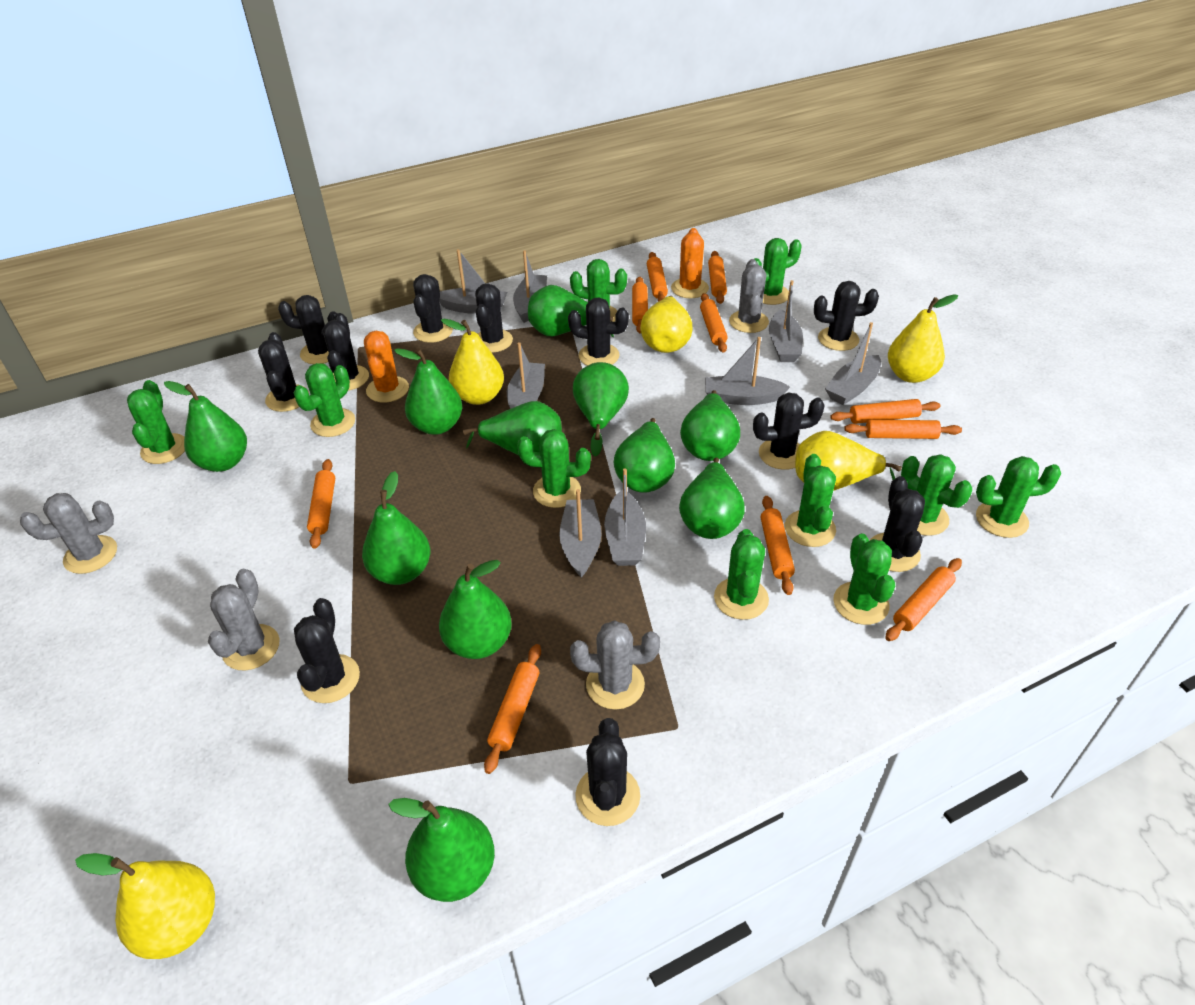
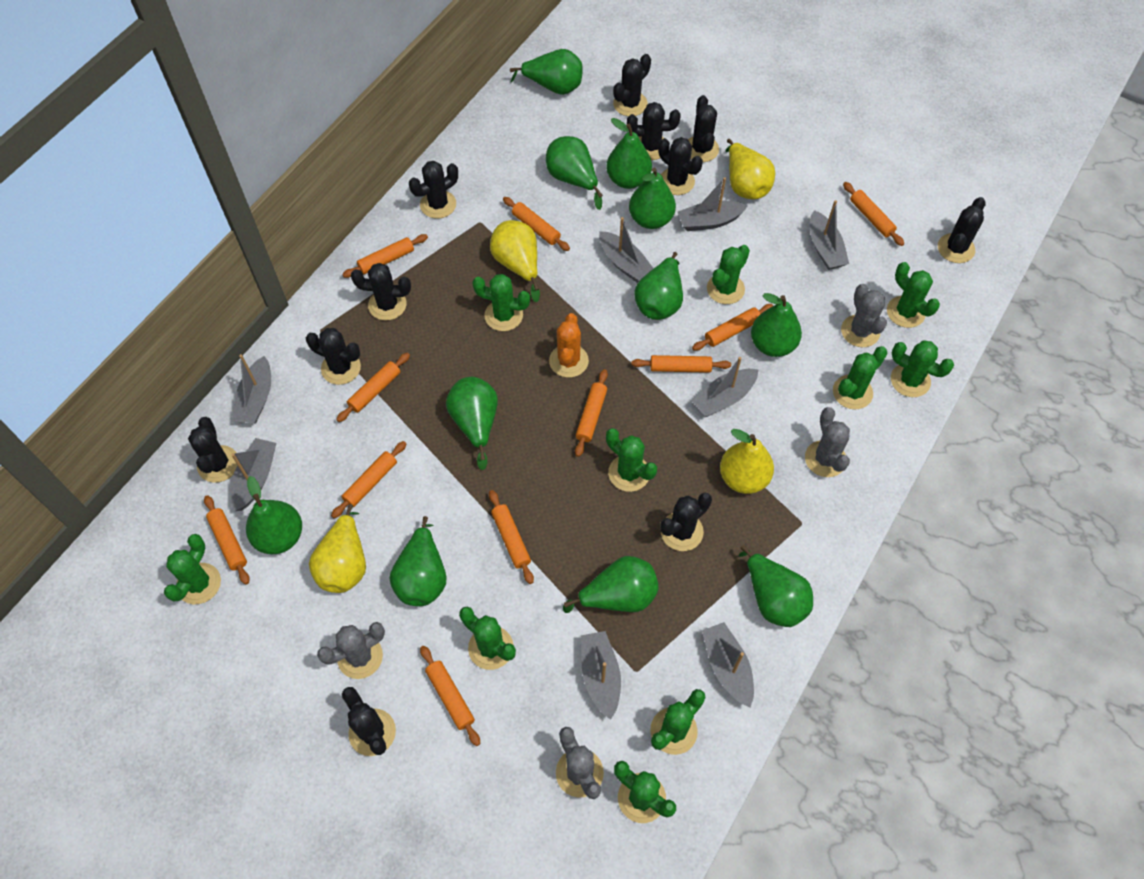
orange cactus: [364,331,409,403] [671,228,709,298] = 2 -> [549,313,589,377] = 1
orange rolling pin: [307,459,335,549] [484,644,541,774] [632,277,648,334] [647,252,668,302] [700,293,728,353] [708,251,727,304] [761,496,795,595] [830,399,940,424] [844,419,962,439] [885,558,962,641] = 10 -> [204,495,250,585] [331,441,406,518] [336,353,410,422] [342,234,428,278] [420,646,480,746] [489,490,534,584] [503,197,570,251] [575,369,608,457] [631,355,731,373] [692,304,773,351] [843,182,904,246] = 11
yellow pear: [75,853,215,959] [441,319,504,405] [640,296,692,353] [795,431,902,491] [888,294,958,383] = 5 -> [309,504,366,593] [490,220,540,302] [720,429,774,494] [725,139,775,199] = 4

